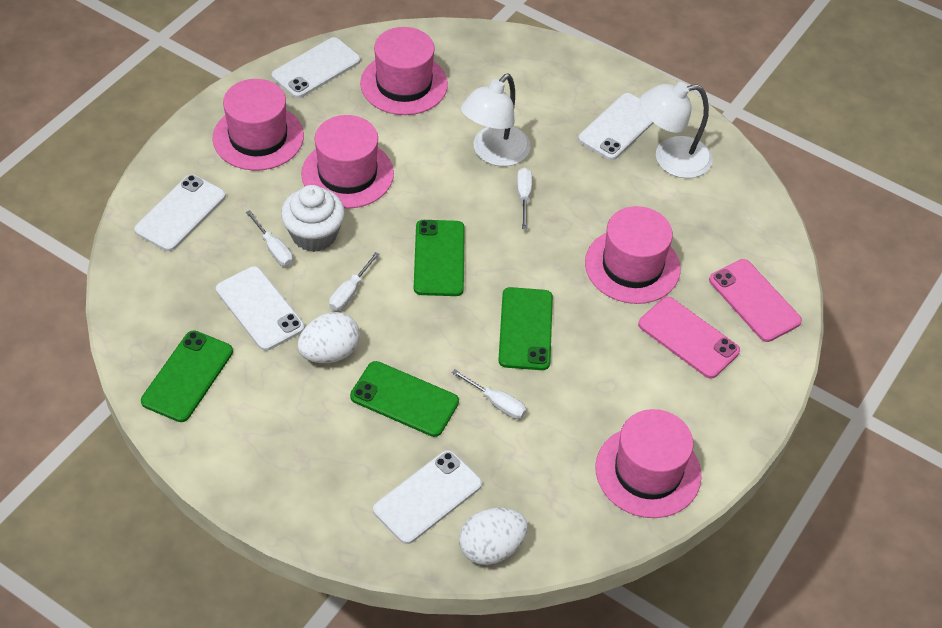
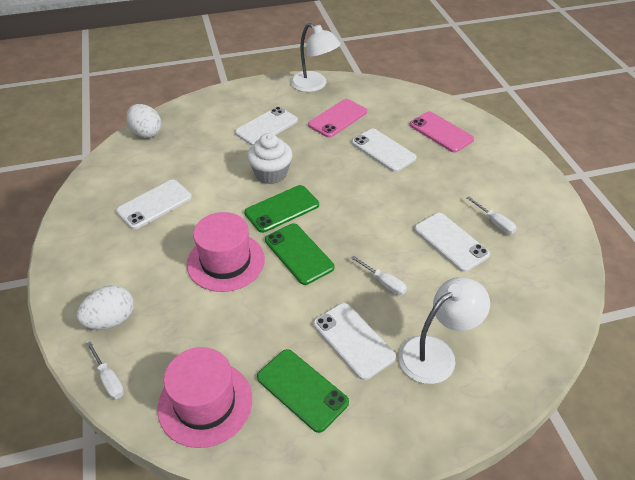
green phone: [141,330,233,422] [350,361,459,437] [414,220,465,296] [498,287,553,370] = 4 -> [244,185,319,233] [257,349,349,433] [265,224,334,285] = 3
pink hat: [212,79,304,170] [301,115,394,208] [360,27,448,115] [585,206,680,304] [595,409,702,518] = 5 -> [157,347,252,448] [187,212,265,292] = 2
white screwdriver: [246,210,293,266] [329,252,380,311] [452,369,526,419] [517,167,532,229] = 4 -> [86,341,124,399] [351,256,407,295] [467,196,517,234] = 3

